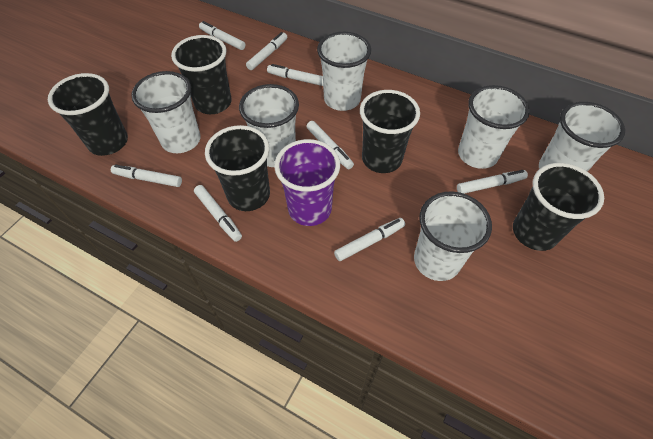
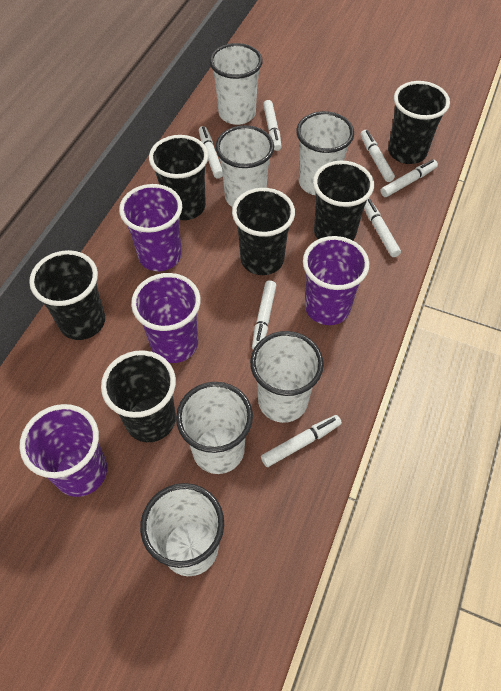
black cup: [48,73,128,156] [171,35,232,114] [205,125,270,211] [360,90,420,173] [513,163,604,251] = 5 -> [29,250,105,340] [101,350,176,442] [149,135,208,220] [232,188,295,275] [313,161,374,240] [388,81,450,164] = 6
purple cup: [274,139,340,226] = 1 -> [19,404,107,497] [119,184,182,271] [131,273,201,363] [303,236,369,325] = 4
white marker: [111,164,182,187] [194,185,242,242] [199,21,245,50] [246,32,287,70] [267,64,323,86] [306,121,354,169] [334,218,405,261] [457,170,528,194] = 8 -> [199,126,223,179] [252,280,276,350] [261,415,342,467] [263,100,282,151] [361,130,395,182] [364,198,401,257] [381,159,438,197] = 7

